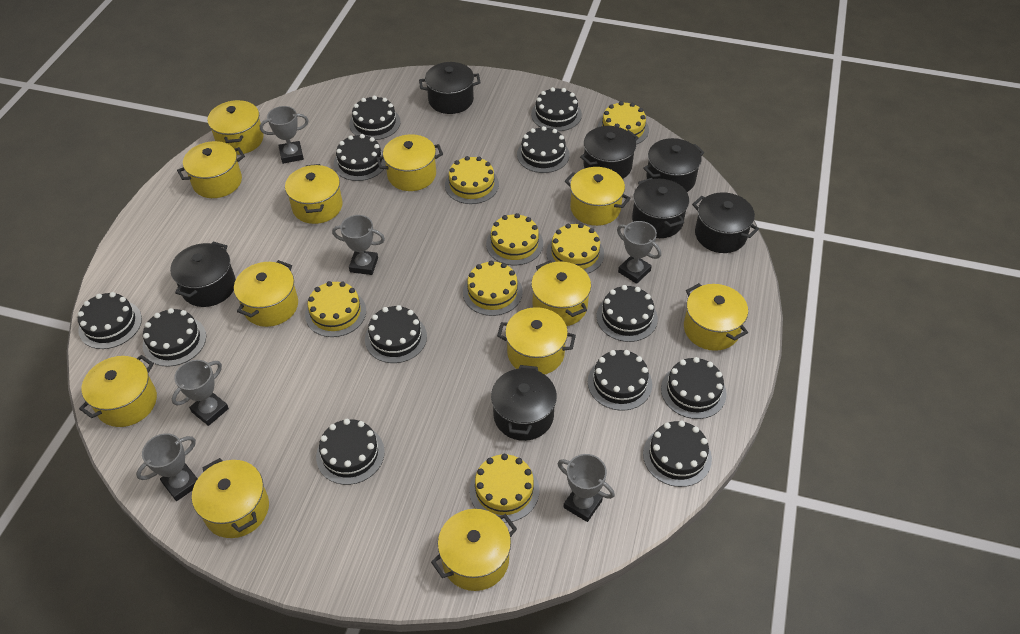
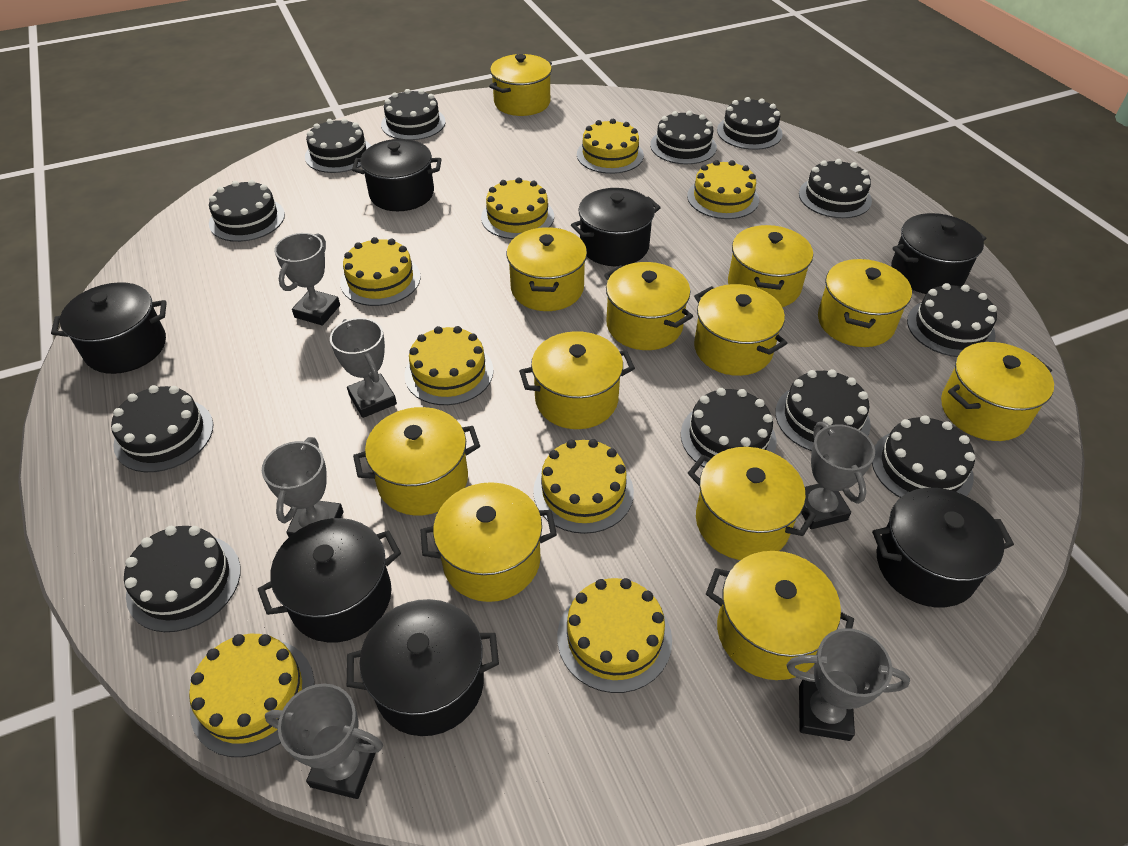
yellow cake: [305,281,366,337] [445,156,499,204] [463,260,523,316] [470,454,539,523] [486,213,543,265] [546,223,604,274] [598,101,649,144] = 7 -> [189,634,314,757] [340,237,421,306] [404,326,494,405] [481,177,554,239] [533,439,634,534] [557,578,672,693] [577,119,644,174] [687,160,759,219] = 8

